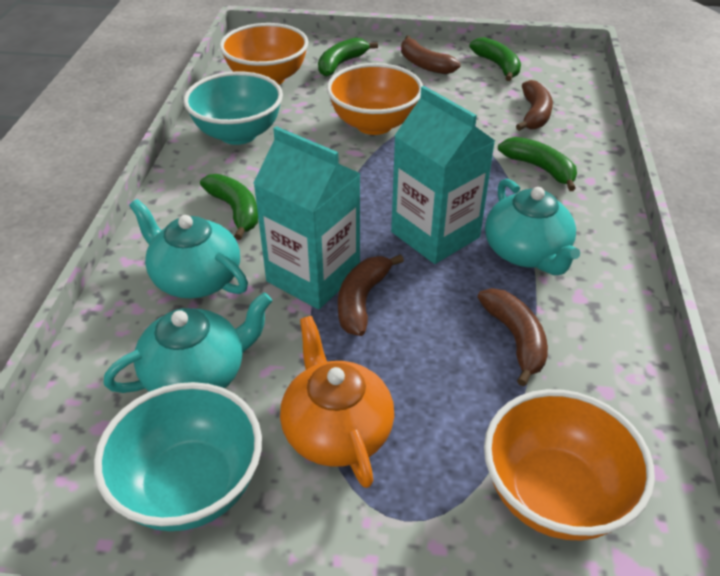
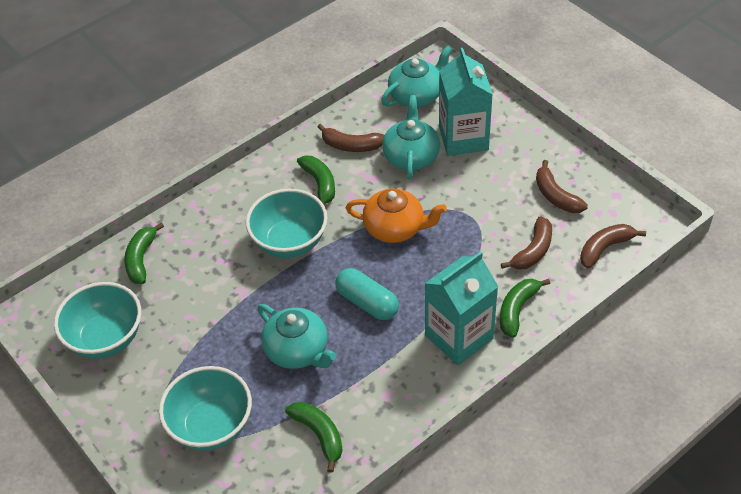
orange bowl: [220,23,308,85] [327,63,423,135] [484,389,655,540] = 3 -> none = 0
turquoise bowl: [94,382,262,531] [184,71,283,145] = 2 -> [54,282,141,359] [159,366,252,450] [246,189,328,258] = 3
turquoise capsule: none = 0 -> [335,268,399,320] = 1

